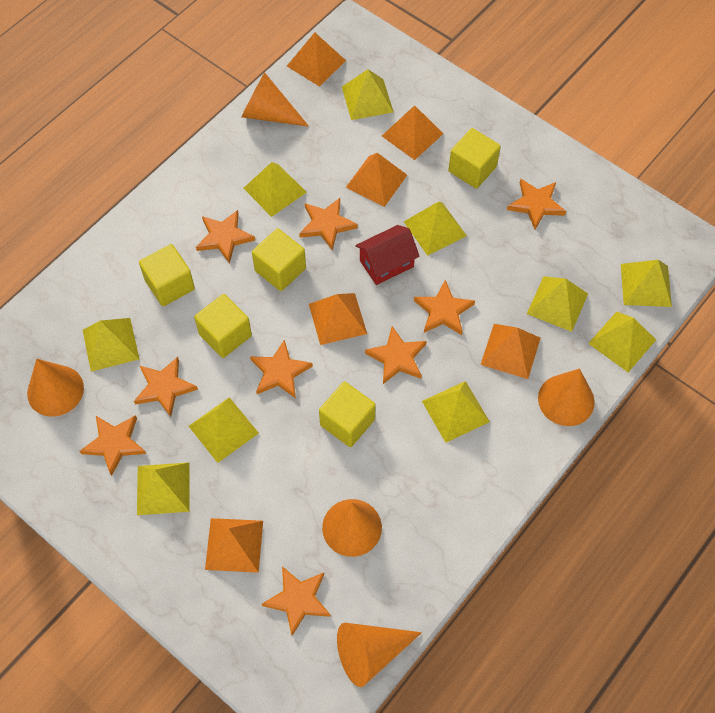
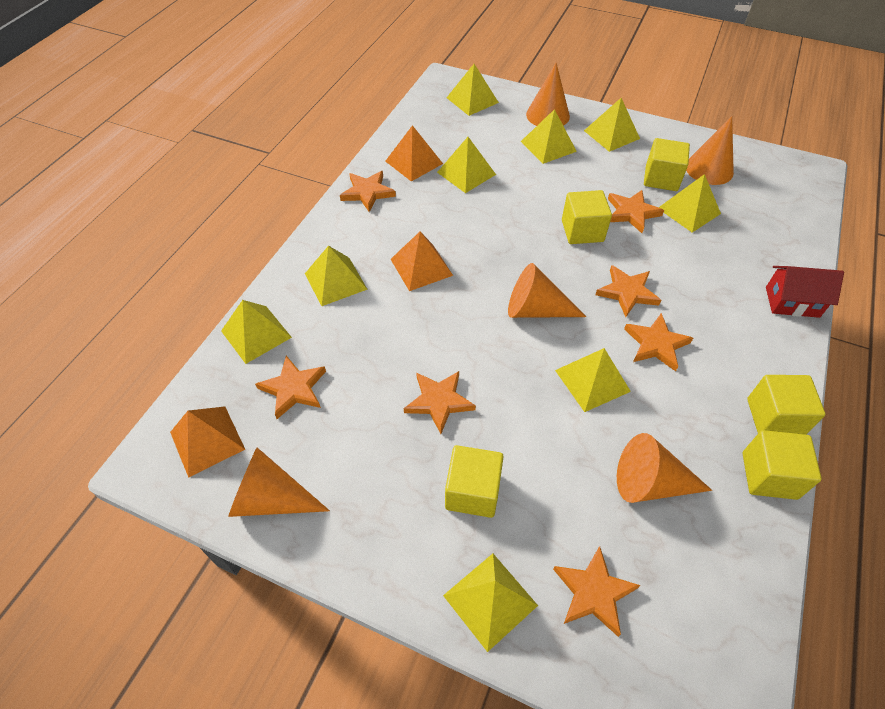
orange pyramid: [205,518,263,573] [287,32,346,87] [309,293,367,345] [346,153,407,207] [382,105,443,160] [481,324,541,379] = 6 -> [170,406,245,478] [385,125,443,182] [391,232,453,291] = 3
orange star: [80,415,146,476] [134,357,198,417] [196,210,255,264] [250,340,313,398] [262,566,331,636] [299,198,358,251] [365,326,427,384] [414,280,475,335] [507,179,566,230] = 9 -> [255,356,326,419] [340,171,396,212] [404,371,476,434] [553,546,641,637] [595,265,661,317] [608,190,664,233] [624,313,693,371] = 7
yellow pyramid: [83,318,139,372] [137,463,190,515] [189,397,259,463] [243,162,307,217] [342,69,393,120] [404,202,467,256] [422,381,490,443] [527,276,588,332] [588,312,656,372] [621,260,672,307] = 10 -> [221,300,292,364] [305,245,368,306] [437,137,496,193] [443,554,538,652] [447,64,499,116] [521,109,577,164] [555,348,631,412] [584,98,640,152] [659,174,721,233] = 9

